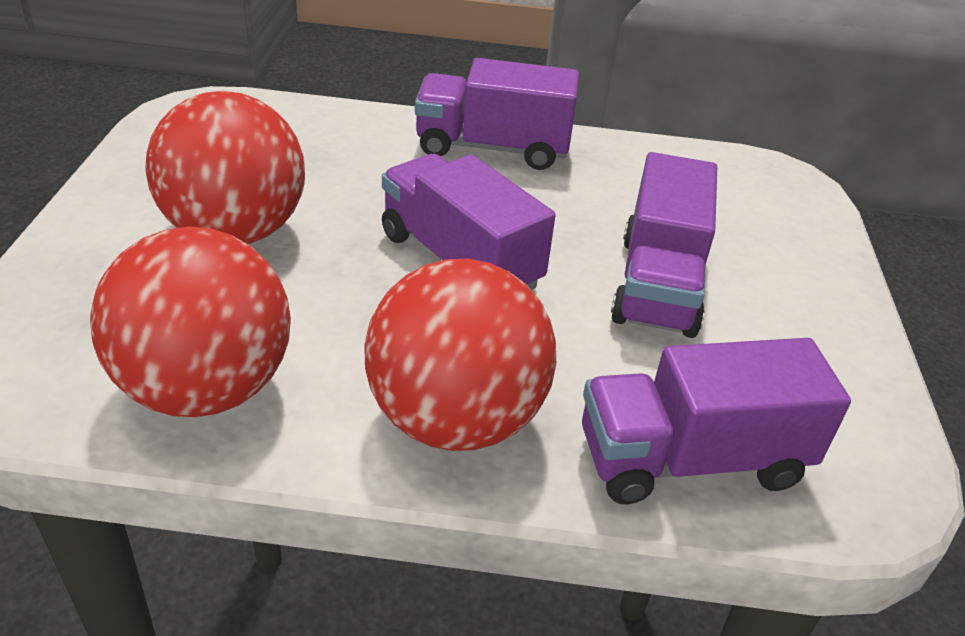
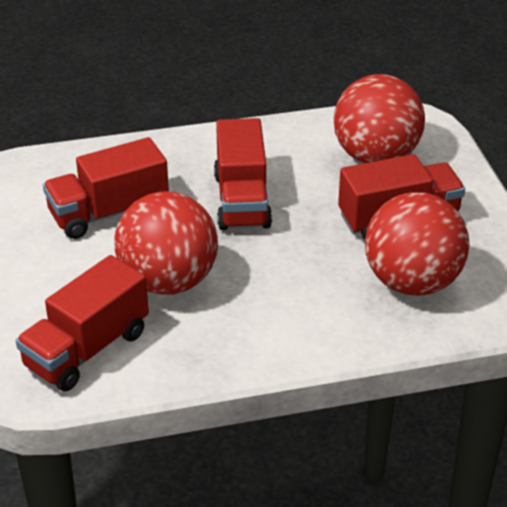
purple truck: [382,154,556,290] [415,58,579,170] [582,338,851,504] [611,152,717,338] = 4 -> none = 0
red truck: none = 0 -> [16,255,149,391] [43,137,169,239] [214,118,272,230] [338,154,465,239] = 4

